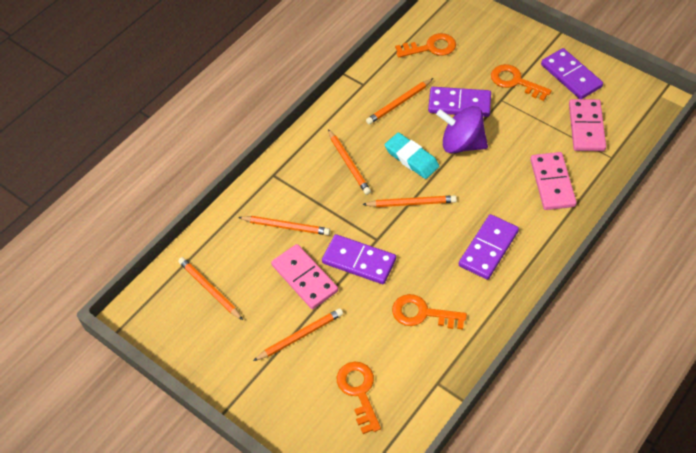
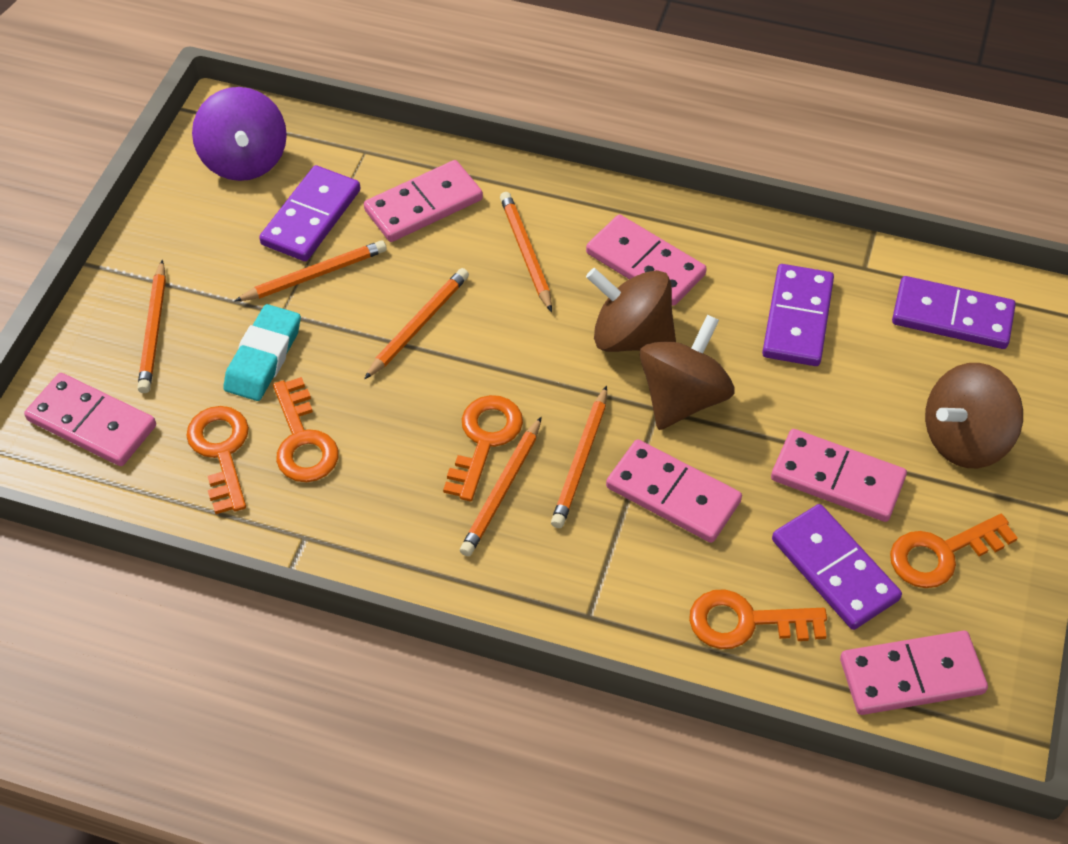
brown spinning top: none = 0 -> [586,268,676,352] [640,314,735,430] [925,363,1023,468] = 3
orange key: [337,362,381,434] [392,294,467,330] [395,33,456,58] [491,64,552,101] = 4 -> [186,406,249,514] [273,377,339,482] [443,395,523,501] [689,589,827,649] [890,514,1018,588] = 5
pink domino: [271,244,338,309] [530,152,577,210] [569,99,606,151] = 3 -> [24,373,156,466] [364,160,483,242] [586,215,707,306] [606,439,742,543] [771,429,907,522] [840,630,988,715] = 6

